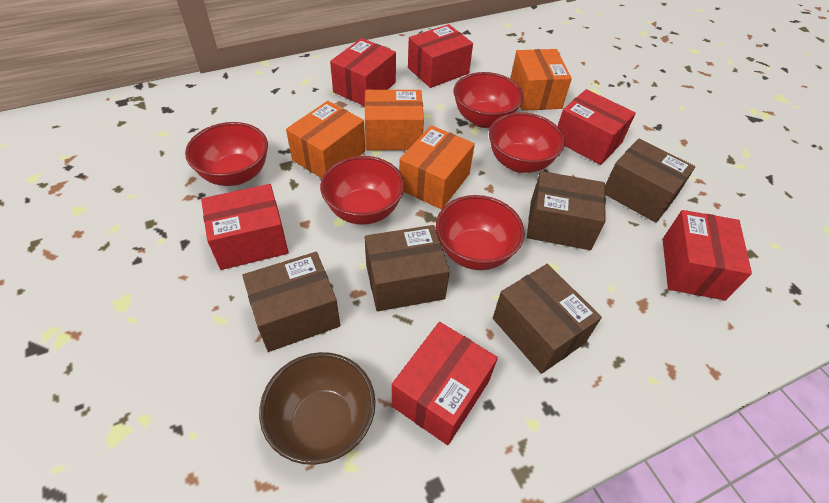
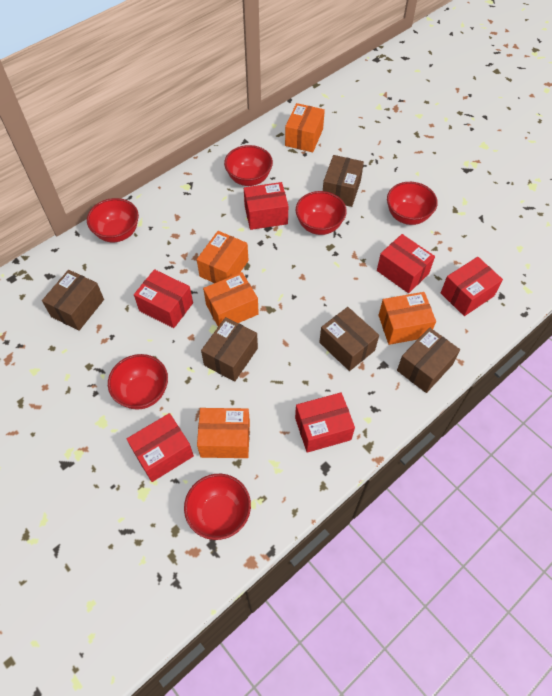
brown bowl: [259,352,375,465] = 1 -> none = 0
orange box: [286,101,365,178] [365,90,424,150] [399,125,475,209] [510,49,572,111] = 4 -> [197,231,249,283] [197,408,250,458] [203,272,259,326] [285,103,325,152] [379,292,436,345] = 5
red bowl: [185,122,268,186] [320,156,404,225] [436,195,525,270] [454,72,524,128] [489,112,565,173] = 5 -> [87,198,139,242] [108,354,168,410] [184,474,251,540] [224,145,273,186] [296,191,347,235] [387,182,438,225] = 6

